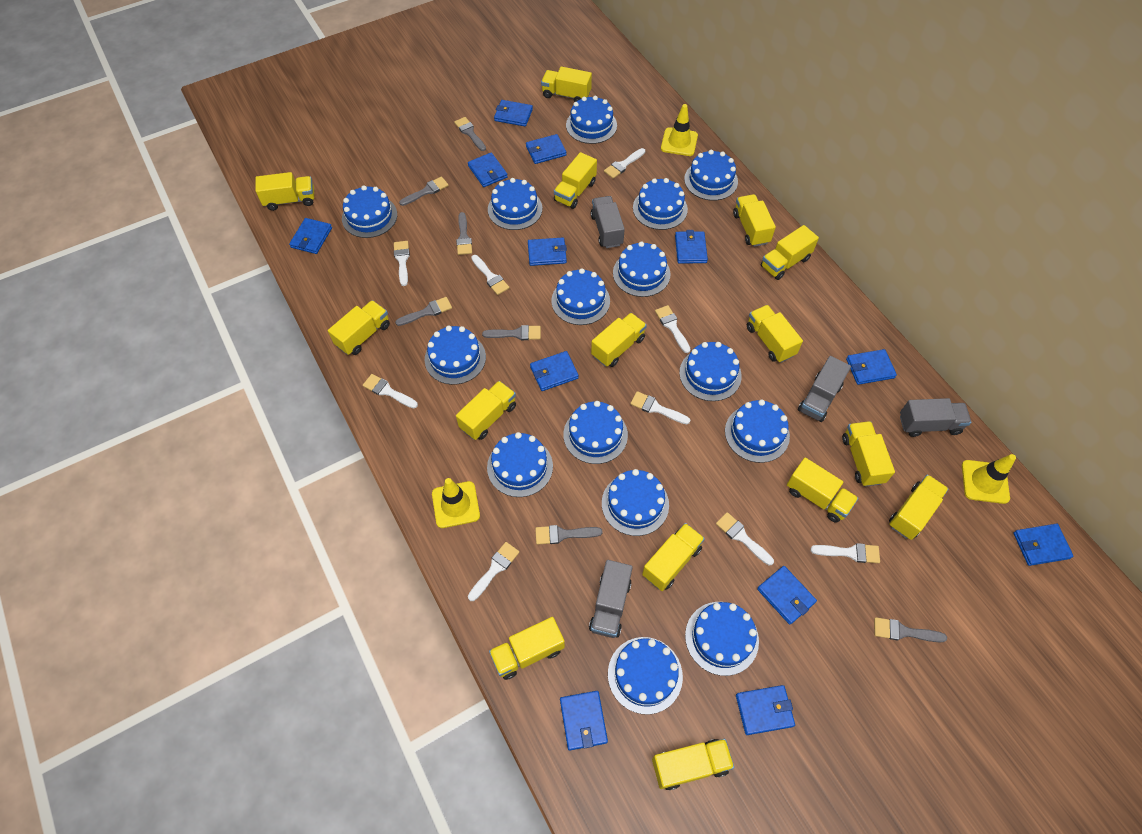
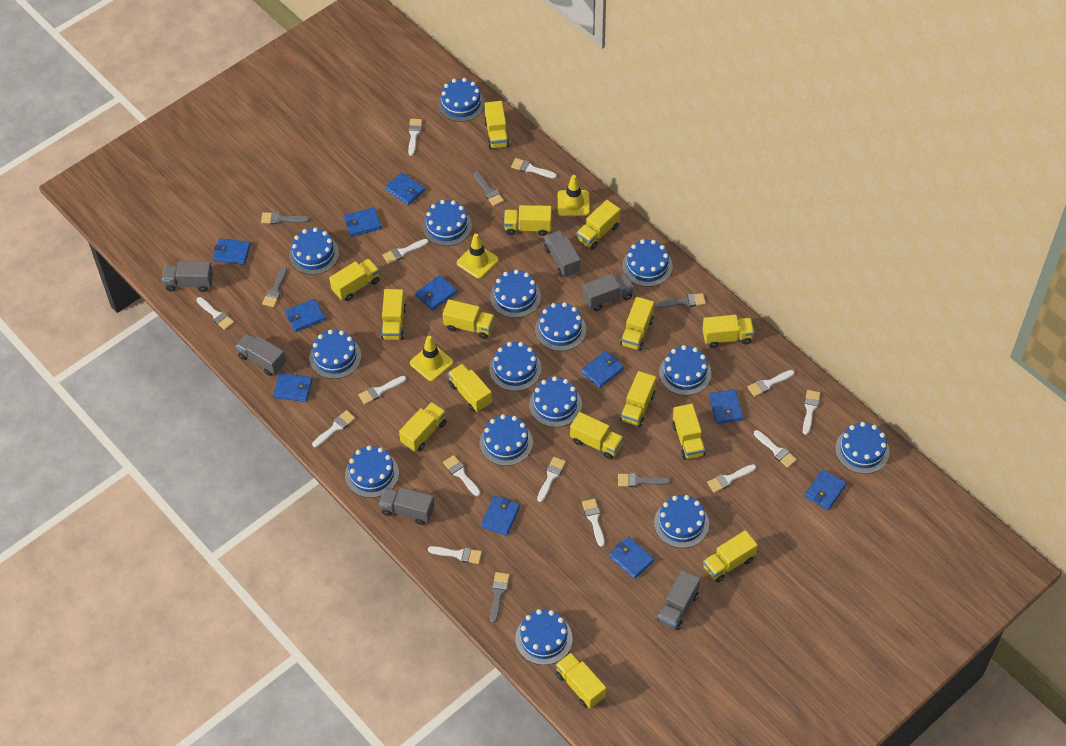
blue wallet: [289,218,332,254] [468,153,508,187] [494,100,533,126] [526,134,567,164] [528,237,567,266] [530,351,579,391] [560,691,608,751] [675,230,708,264] [736,685,795,735] [757,566,817,625] [846,349,897,385] [1013,524,1074,566] = 12 -> [213,238,251,265] [273,373,313,402] [285,299,326,332] [344,207,382,237] [385,172,425,205] [415,275,457,311] [481,496,520,536] [581,351,624,388] [609,537,654,579] [709,389,743,424] [805,469,847,510] = 11
grey brush: [395,297,452,326] [399,177,449,206] [454,117,486,151] [456,212,472,255] [482,325,541,340] [535,525,603,545] [874,617,947,642] = 7 -> [261,212,309,224] [262,267,287,307] [474,171,504,206] [490,572,510,623] [618,473,671,487] [656,293,706,308] = 6
grey truck: [589,560,633,638] [591,196,625,248] [798,356,851,422] [900,398,971,437] = 4 -> [162,261,213,292] [236,333,286,376] [379,487,435,525] [544,230,580,278] [583,273,634,311] [657,570,700,630] = 6
white brush: [363,374,418,408] [394,241,410,286] [468,542,519,601] [471,255,509,295] [604,148,645,179] [630,391,691,424] [655,305,691,353] [716,512,774,565] [810,543,880,563] = 9 -> [197,297,234,330] [312,410,356,447] [358,376,406,405] [383,239,429,264] [408,119,422,156] [428,546,482,564] [443,455,481,496] [511,158,557,179] [537,457,566,502] [582,499,605,547] [707,464,756,493] [747,370,795,397] [754,430,797,468] [803,390,821,435] = 14

